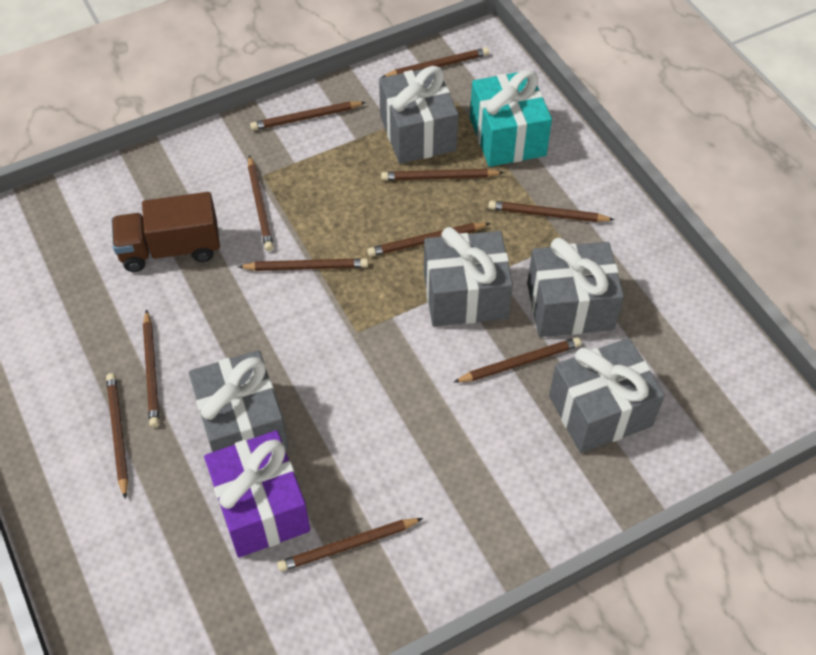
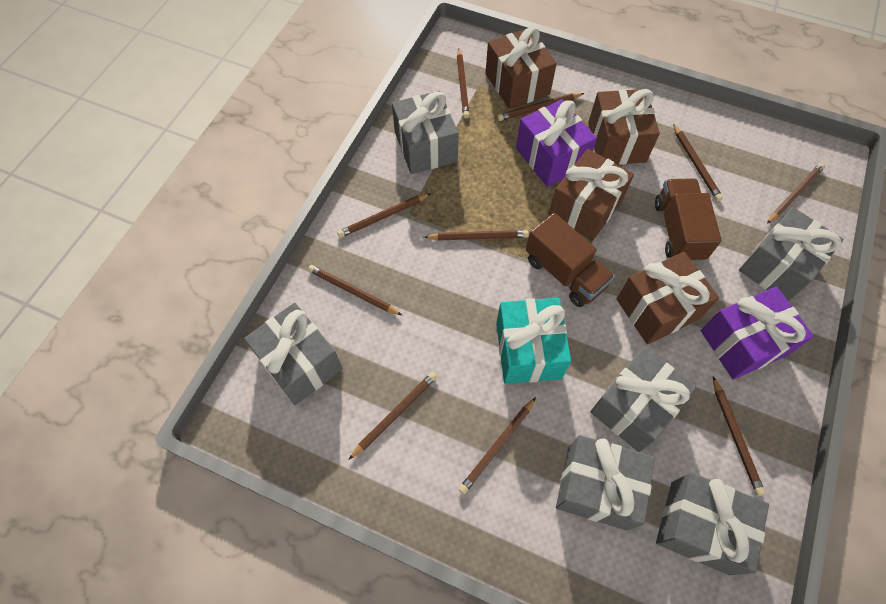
brown gift: none = 0 -> [485,27,557,109] [549,149,634,241] [588,89,660,165] [617,252,719,345] = 4
brown pencil: [106,373,128,499] [143,310,159,428] [238,258,368,271] [248,155,274,251] [250,102,366,130] [277,518,423,572] [367,223,490,257] [381,169,504,181] [382,47,489,77] [454,337,581,383] [488,201,615,222] = 11 -> [308,265,402,315] [337,193,431,238] [349,372,437,460] [424,230,529,240] [457,48,470,118] [459,397,536,494] [497,93,584,121] [673,124,723,201] [713,377,765,496] [767,163,825,224] = 10
brown truck: [111,192,220,272] = 1 -> [526,213,615,307] [655,178,722,262] = 2
grey gift: [189,350,288,452] [379,66,459,164] [424,227,513,326] [527,238,624,337] [549,338,665,453] = 5 -> [244,303,343,405] [392,91,459,174] [556,435,655,531] [590,347,696,452] [656,473,769,575] [739,207,843,302] = 6
purple gift: [204,430,310,558] = 1 -> [516,99,597,187] [701,287,814,379] = 2

